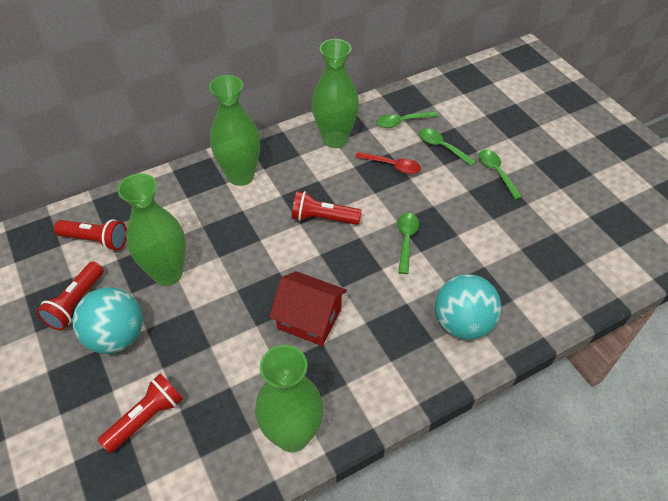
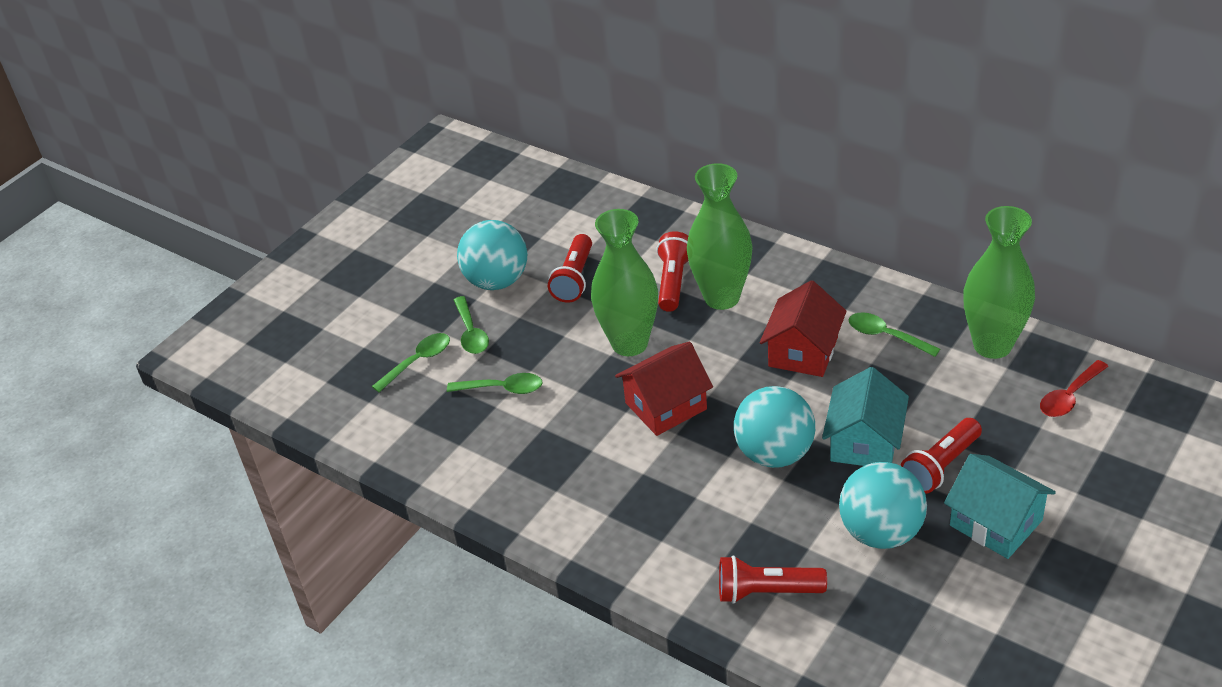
green vase: [117,173,186,286] [209,75,260,186] [255,345,323,452] [312,39,359,148] = 4 -> [591,209,658,356] [687,163,753,310] [963,206,1035,359] = 3
red house: [269,271,347,346] = 1 -> [615,342,713,436] [760,280,847,377] = 2
turquoise ball: [73,287,143,354] [435,274,501,340] = 2 -> [457,220,527,290] [734,386,815,468] [839,462,927,549] = 3
turquoise house: none = 0 -> [822,367,909,466] [944,454,1056,559] = 2

